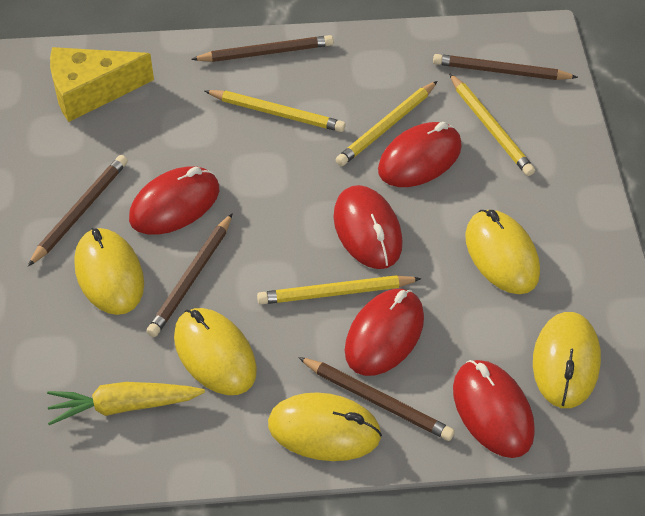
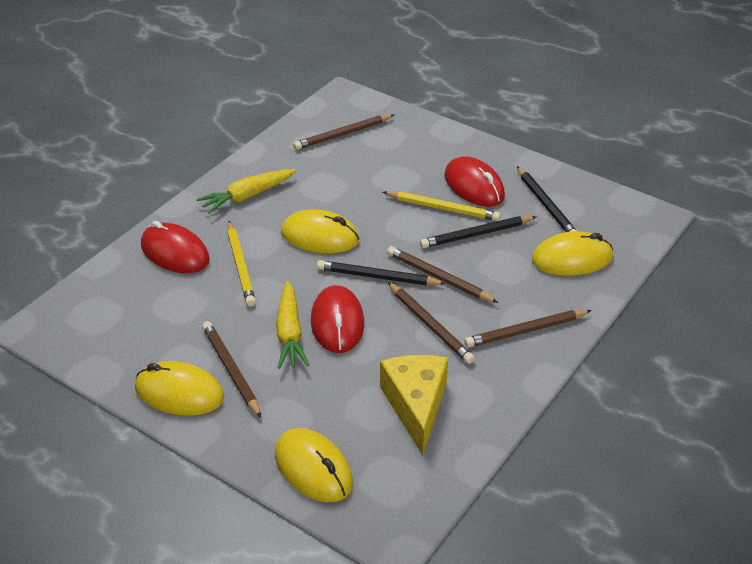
black pencil: none = 0 -> [317,260,446,286] [420,216,536,248] [517,166,577,232] = 3
red mouse: [129,166,219,235] [333,185,403,269] [345,289,424,376] [378,122,462,187] [453,360,535,458] = 5 -> [141,221,210,273] [311,285,364,353] [445,156,505,207] = 3
yellow carrot: [47,382,205,425] = 1 -> [196,169,296,214] [276,281,309,369] = 2
yellow mouse: [74,228,144,315] [174,308,257,395] [268,393,382,461] [465,210,540,294] [533,312,601,408] = 5 -> [135,361,224,416] [275,428,353,502] [281,209,359,253] [532,231,613,276] = 4
yellow pencil: [204,90,345,132] [257,275,422,304] [336,81,438,166] [449,73,535,176] = 4 -> [227,221,256,306] [383,191,501,221] = 2

